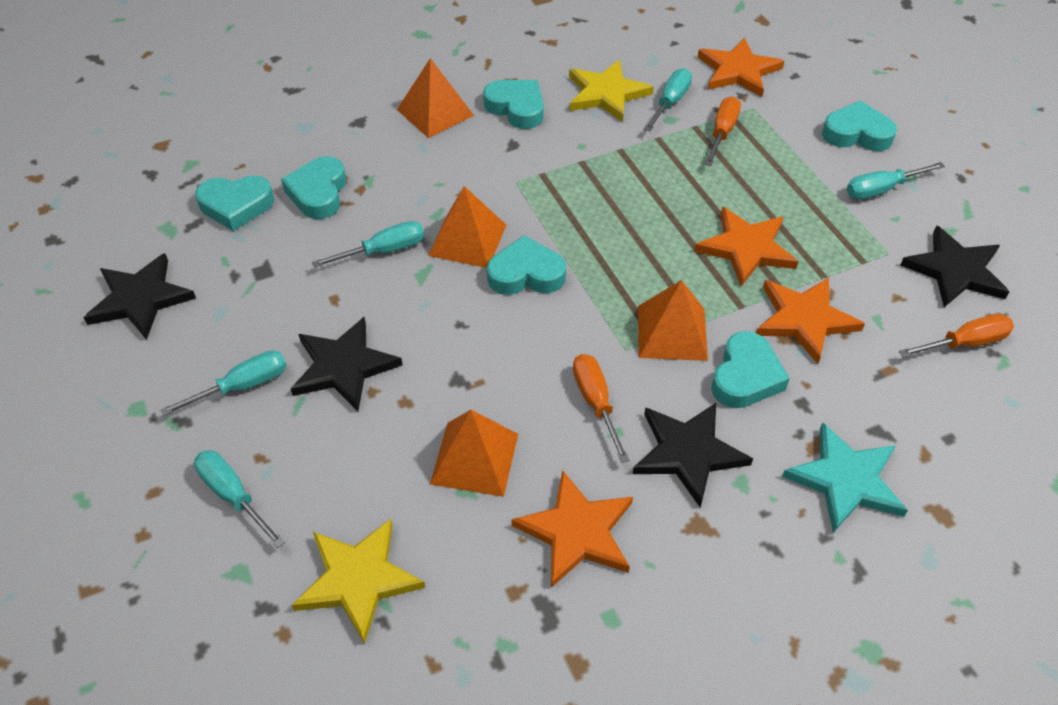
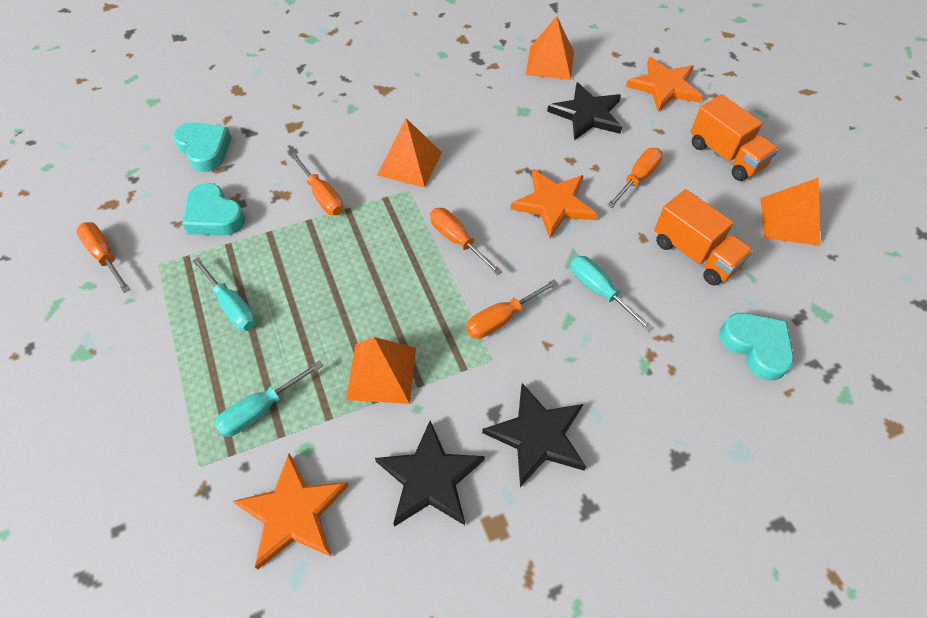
black star: [84,253,196,340] [291,316,403,411] [633,403,753,507] [900,225,1009,307] = 4 -> [375,420,485,527] [482,383,586,487] [547,82,622,140] = 3
orange screwdriver: [573,354,629,463] [705,96,741,166] [899,314,1014,357] = 3 -> [76,222,131,293] [290,152,344,215] [430,208,503,275] [466,279,558,339] [607,148,663,208] = 5
orange star: [511,470,633,588] [694,207,799,286] [698,38,785,97] [756,278,865,364] = 4 -> [233,453,348,569] [510,169,597,238] [626,57,703,112] = 3
orange truck: none = 0 -> [654,189,753,286] [691,94,779,181] = 2
turquoise heart: [195,175,274,231] [281,156,346,219] [483,80,544,129] [487,235,566,295] [711,331,790,408] [822,101,897,151] = 6 -> [173,122,232,172] [182,183,245,236] [719,313,794,381] = 3
turquoise screwdriver: [160,350,287,416] [194,450,285,548] [312,221,425,268] [644,68,692,131] [846,162,945,199] = 5 -> [192,257,256,331] [214,360,324,437] [571,256,654,332] = 3
turquoise star: [782,422,908,533] = 1 -> none = 0
yellow star: [292,519,425,644] [569,60,654,122] = 2 -> none = 0

